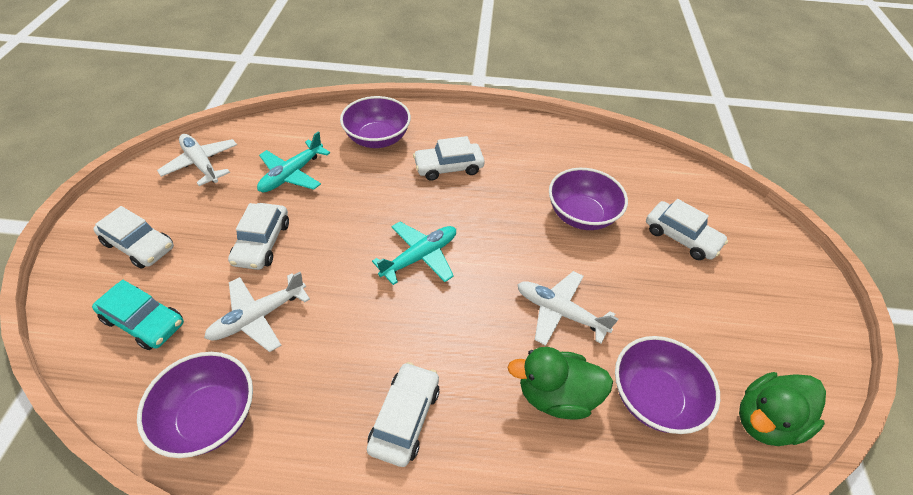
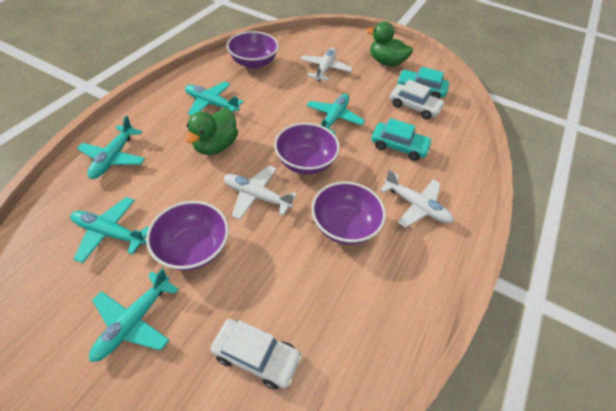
turquoise car: [92,280,184,350] = 1 -> [371,118,432,161] [397,67,449,99] = 2
turquoise plane: [257,131,330,192] [372,222,456,285] = 2 -> [70,197,149,263] [77,115,145,179] [89,268,179,362] [185,81,244,116] [306,94,365,134] = 5
white car: [93,206,174,269] [228,203,289,270] [367,362,440,467] [413,136,485,181] [646,199,728,260] = 5 -> [210,319,302,389] [390,80,445,119] = 2

